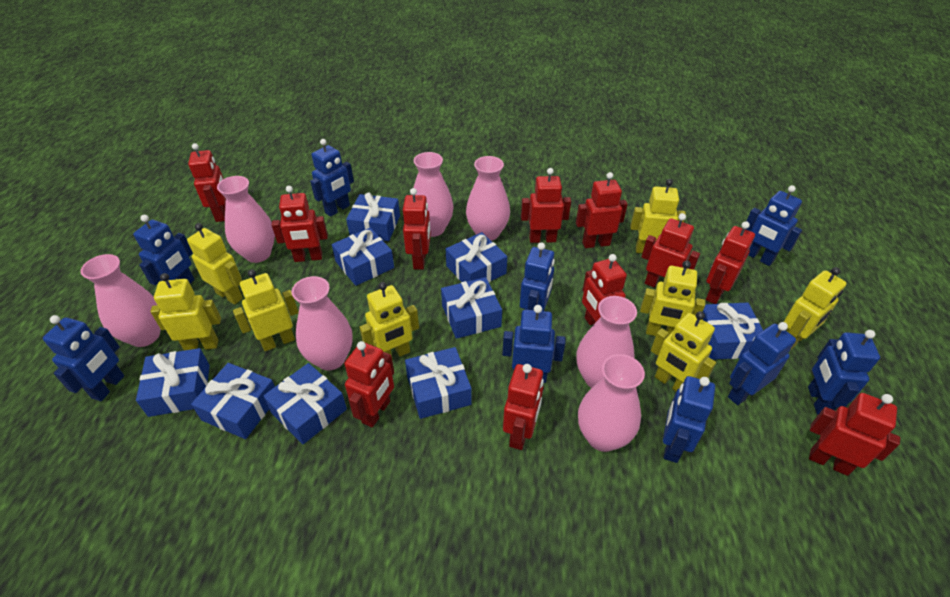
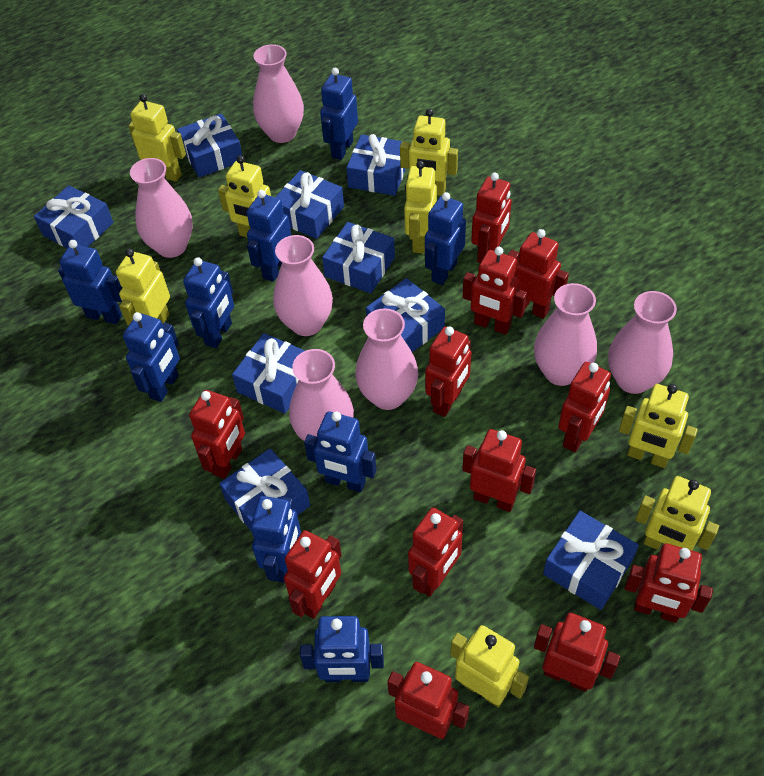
red robot: [188,143,226,222] [272,186,328,262] [344,341,394,427] [403,188,431,270] [503,364,544,450] [521,168,571,243] [576,172,628,248] [582,254,627,325] [642,213,700,287] [706,221,755,304] [809,393,900,476] = 11 -> [189,390,245,479] [284,530,342,619] [387,662,469,739] [408,508,463,597] [425,326,472,417] [462,429,536,512] [463,247,527,335] [471,172,512,263] [508,229,569,319] [534,613,620,692] [558,362,611,453] [624,543,713,623] = 12

